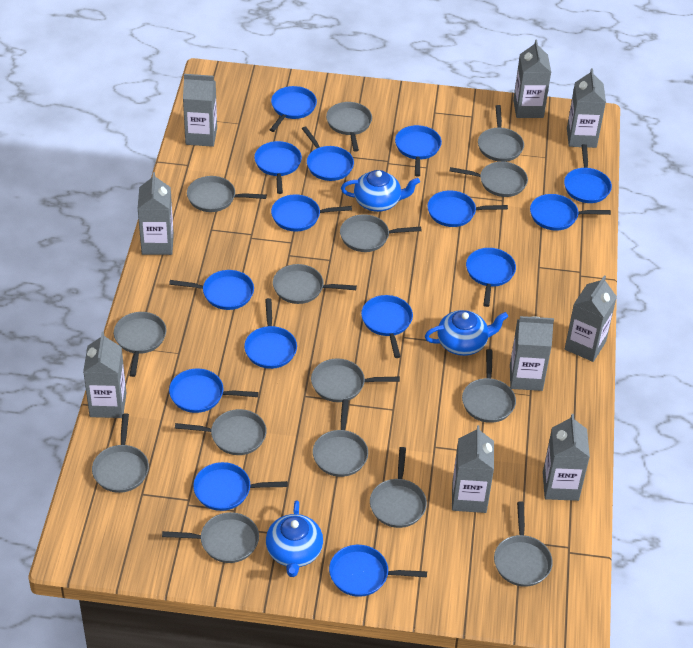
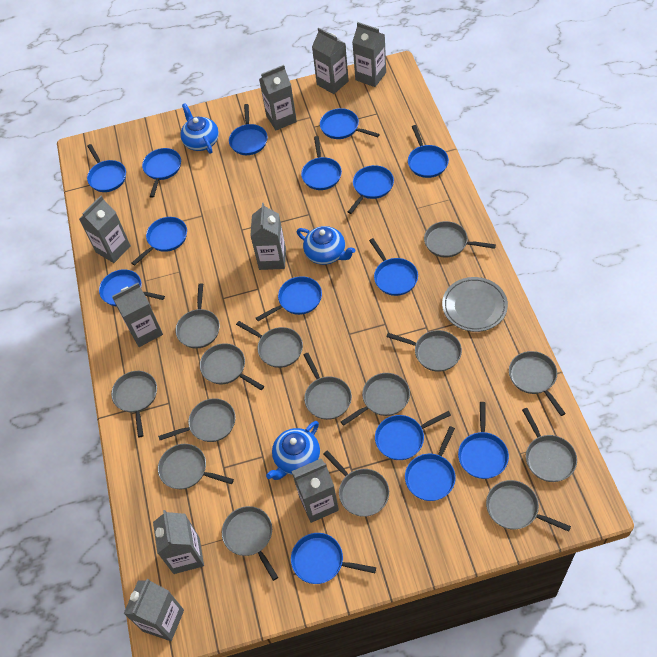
grey plate: none = 0 -> [442,277,508,332] = 1

